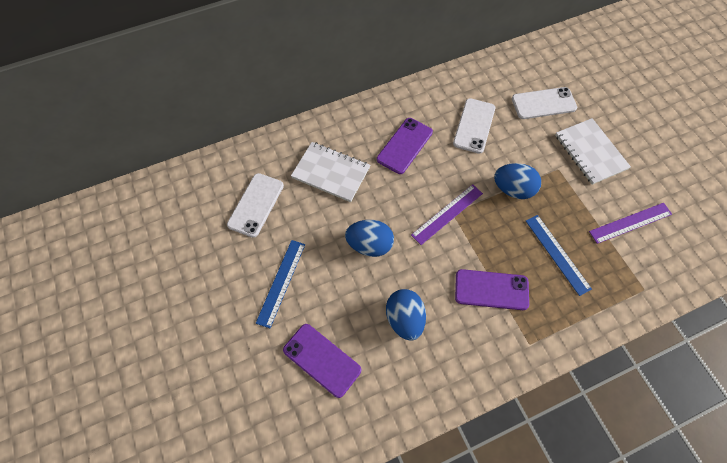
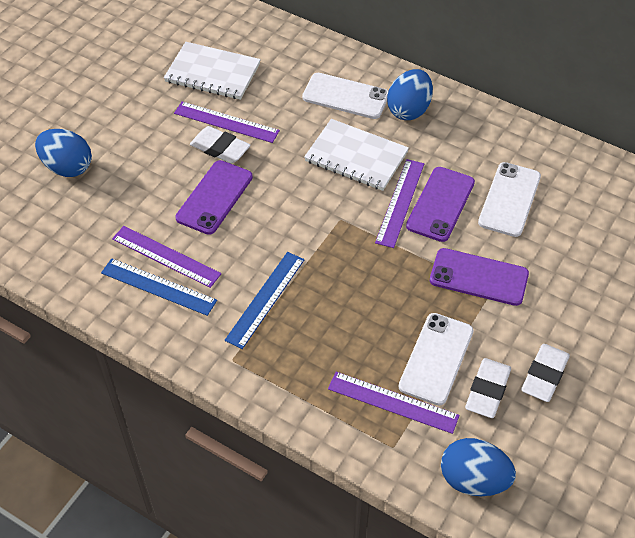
purple ruler: [411,184,483,245] [589,203,672,244] = 2 -> [112,226,221,288] [174,102,280,143] [328,372,460,434] [375,159,424,248] = 4
white eraser: none = 0 -> [190,126,250,164] [465,358,511,418] [521,344,570,402] = 3

